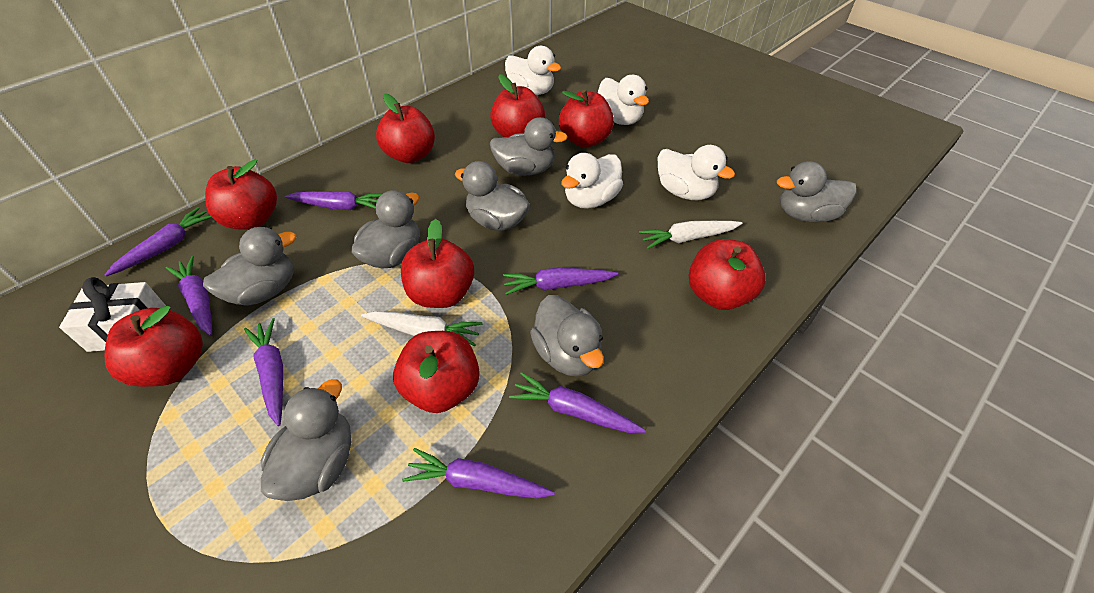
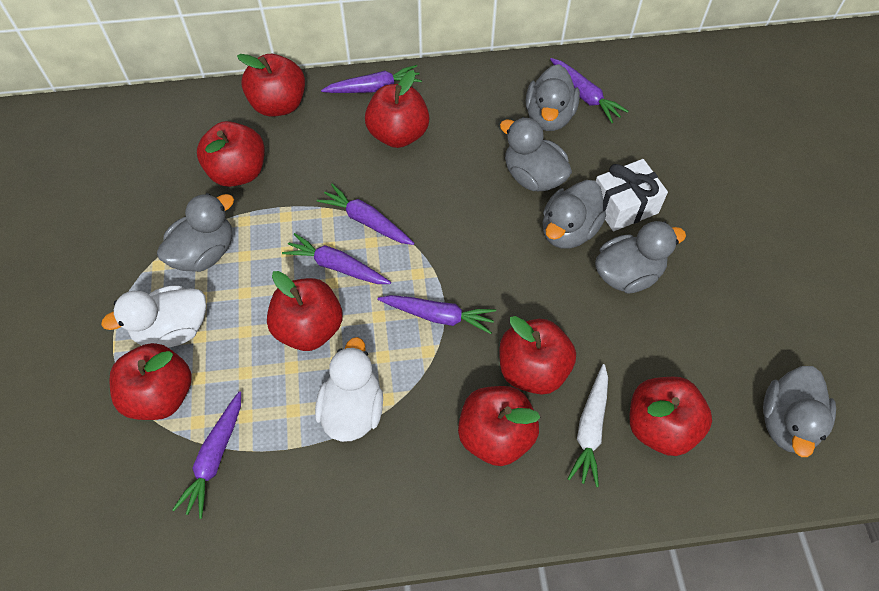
grey duck: [203,227,296,306] [261,380,351,501] [351,190,420,269] [455,161,530,231] [490,117,568,176] [530,295,604,377] [777,161,857,222] = 7 -> [157,193,234,272] [500,117,572,191] [526,64,580,131] [542,180,606,249] [595,221,686,294] [763,366,836,457] = 6
purple carrot: [105,207,212,276] [166,256,212,336] [244,318,283,426] [285,191,382,210] [402,448,555,498] [503,267,618,295] [509,372,646,433] = 7 -> [172,391,241,519] [282,233,391,284] [317,184,415,245] [321,65,422,93] [377,295,496,334] [550,58,629,123] = 6
white carrot: [361,311,483,346] [639,221,743,249] = 2 -> [568,364,608,487] = 1
white duck: [505,46,561,95] [561,153,623,209] [598,75,649,125] [658,145,735,200] = 4 -> [101,285,206,347] [315,337,383,442] = 2

